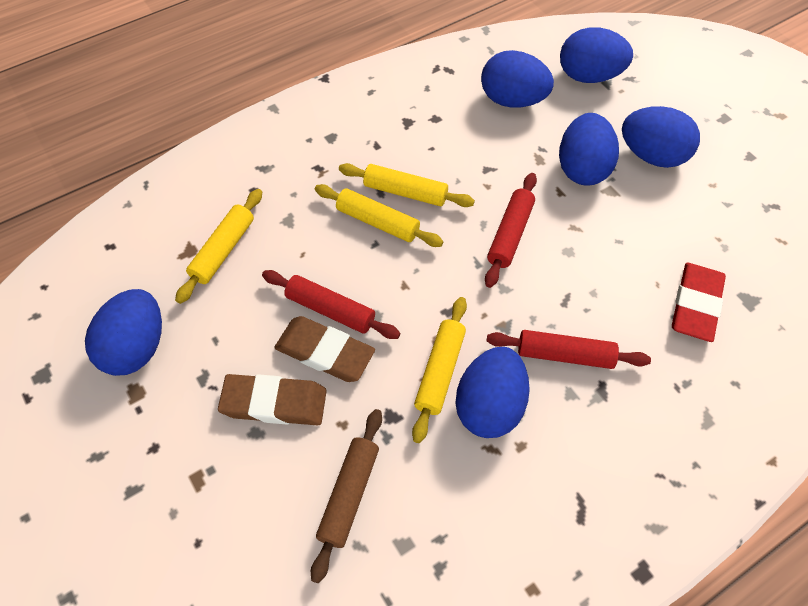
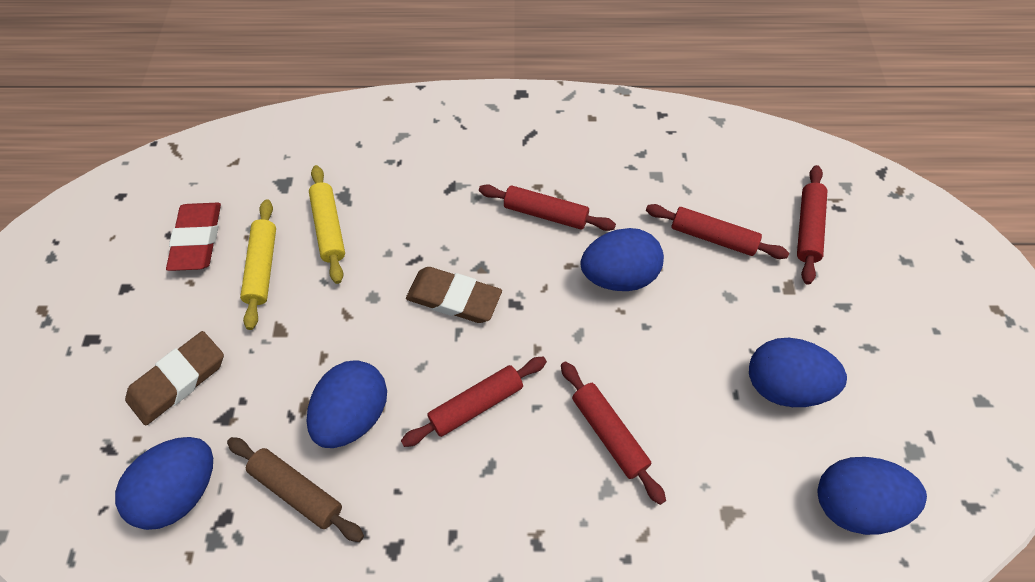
blue egg: [85,289,162,376] [455,347,530,438] [481,50,554,107] [559,113,619,186] [560,27,633,83] [622,106,700,168] = 6 -> [115,437,213,530] [307,360,387,448] [581,228,664,291] [749,338,847,407] [818,457,927,535] = 5
red rolling pin: [262,270,400,339] [485,173,537,288] [486,330,651,369] = 3 -> [401,357,547,447] [479,184,616,231] [561,361,666,505] [646,204,789,259] [797,165,827,285] = 5
yellow rolling pin: [175,189,262,304] [315,184,444,247] [339,163,475,207] [412,297,467,443] = 4 -> [240,199,276,330] [309,165,345,284] = 2

